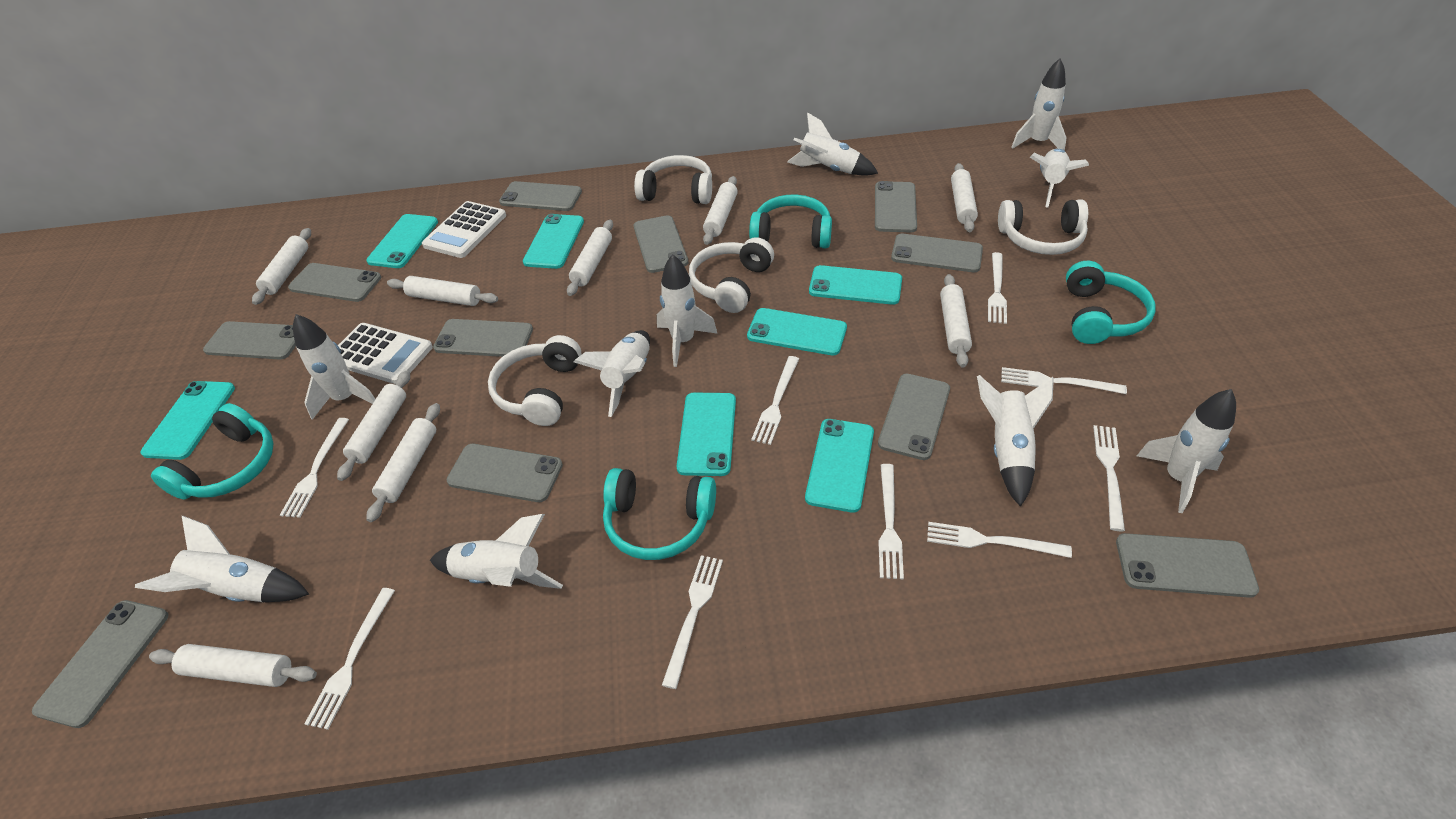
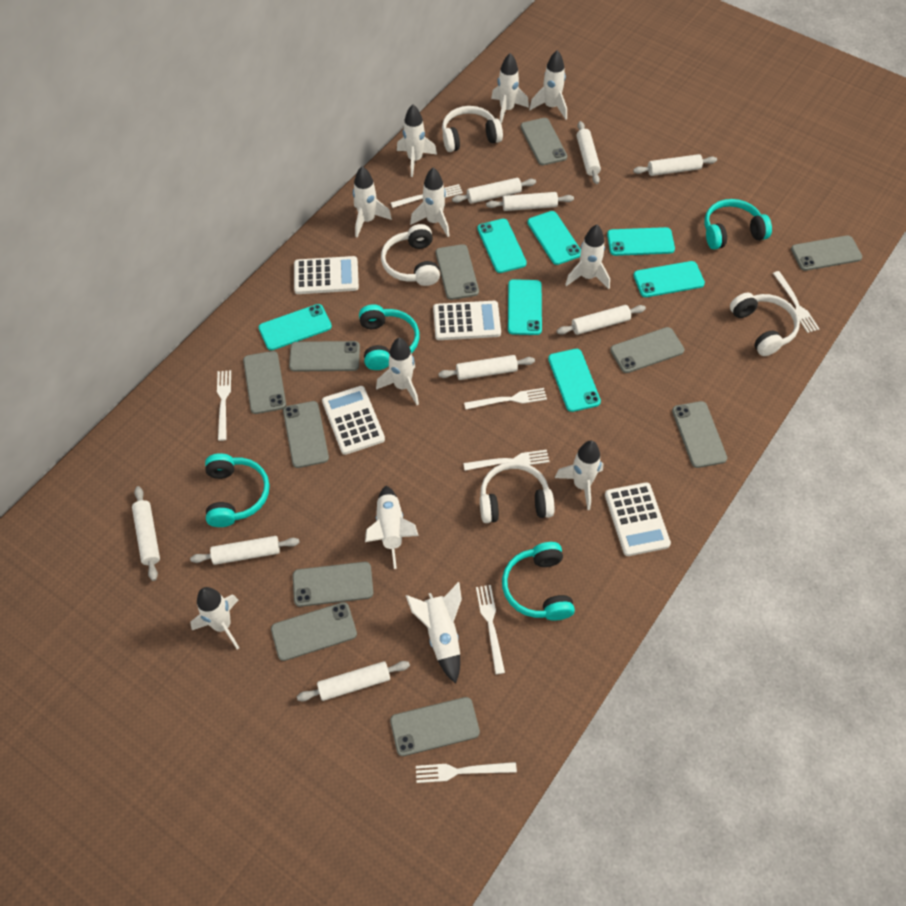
white calculator: [338,323,433,384] [422,201,506,258] = 2 -> [294,256,359,294] [322,386,385,455] [433,301,501,340] [605,482,671,556] = 4
white fork: [280,418,349,518] [304,588,395,730] [662,555,723,689] [751,356,799,445] [878,464,904,580] [927,522,1072,558] [988,252,1007,324] [1001,367,1127,394] [1093,425,1125,531] = 9 -> [217,370,231,441] [391,184,463,208] [416,762,517,783] [463,450,549,471] [464,388,547,409] [476,585,505,674] [773,271,819,333] = 7
white rocket: [135,516,309,602] [293,314,375,420] [430,514,563,589] [574,330,650,417] [657,254,718,367] [787,112,878,176] [977,375,1054,507] [1011,58,1067,151] [1030,149,1089,208] [1137,389,1236,513] = 10 -> [191,587,239,650] [353,166,392,237] [365,486,419,569] [376,338,419,405] [397,104,437,177] [406,582,462,684] [410,168,450,237] [491,53,529,124] [529,50,567,120] [555,441,603,510] [565,225,610,289] = 11

